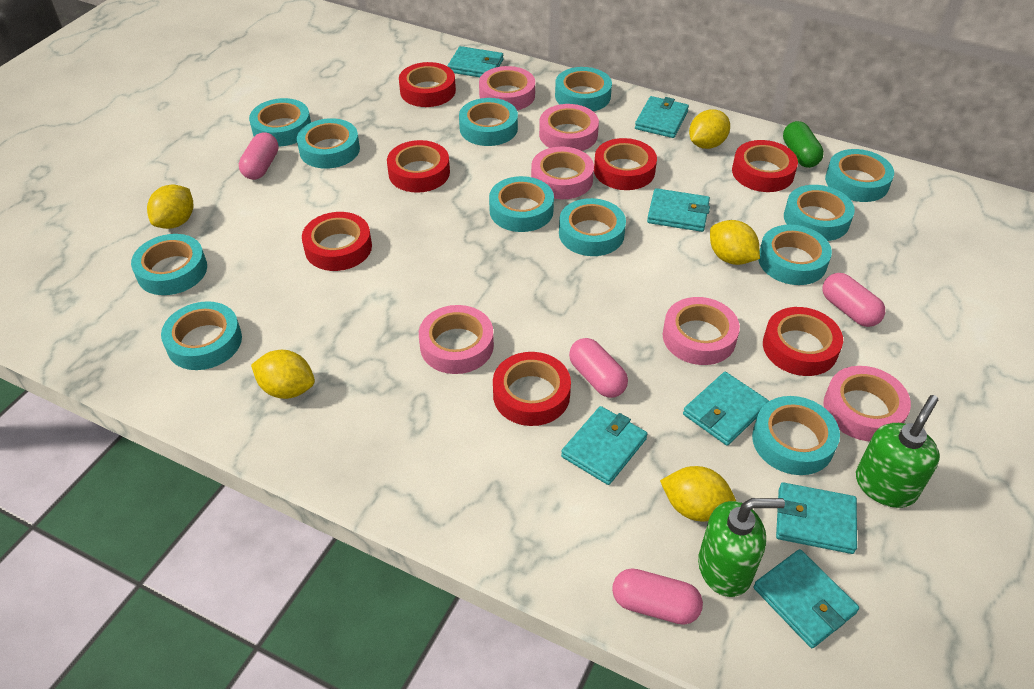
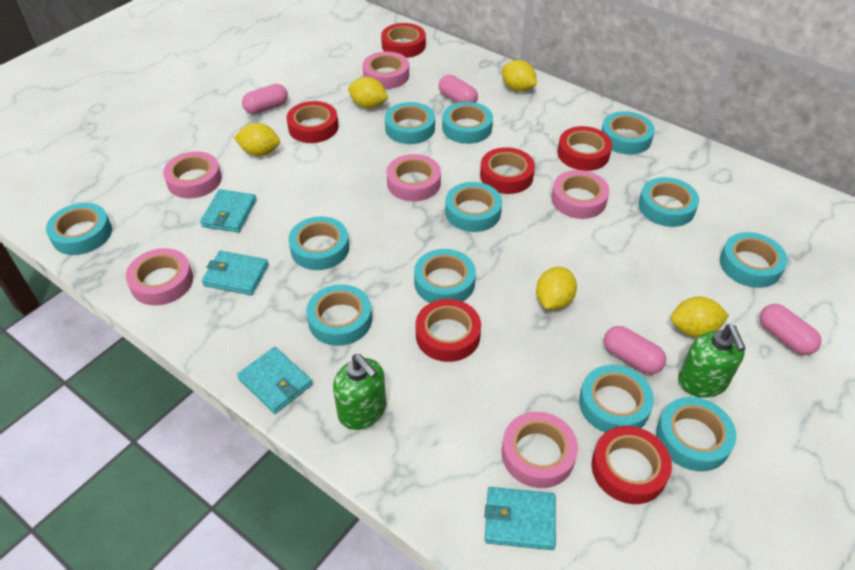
green capsule: [783,121,824,168] = 1 -> none = 0
red tape: [302,212,372,271] [387,140,450,193] [399,62,456,107] [493,352,571,426] [594,138,657,190] [732,140,798,192] [763,307,843,376] = 7 -> [286,101,338,143] [381,23,426,58] [415,299,481,362] [480,147,535,194] [557,126,612,171] [591,426,672,504] = 6
turquoise wallet: [448,46,503,77] [561,406,647,485] [635,96,689,138] [647,188,710,232] [683,372,769,446] [754,549,859,648] [776,482,857,554] = 7 -> [200,189,257,232] [202,251,268,295] [237,347,313,414] [484,487,556,550] = 4

